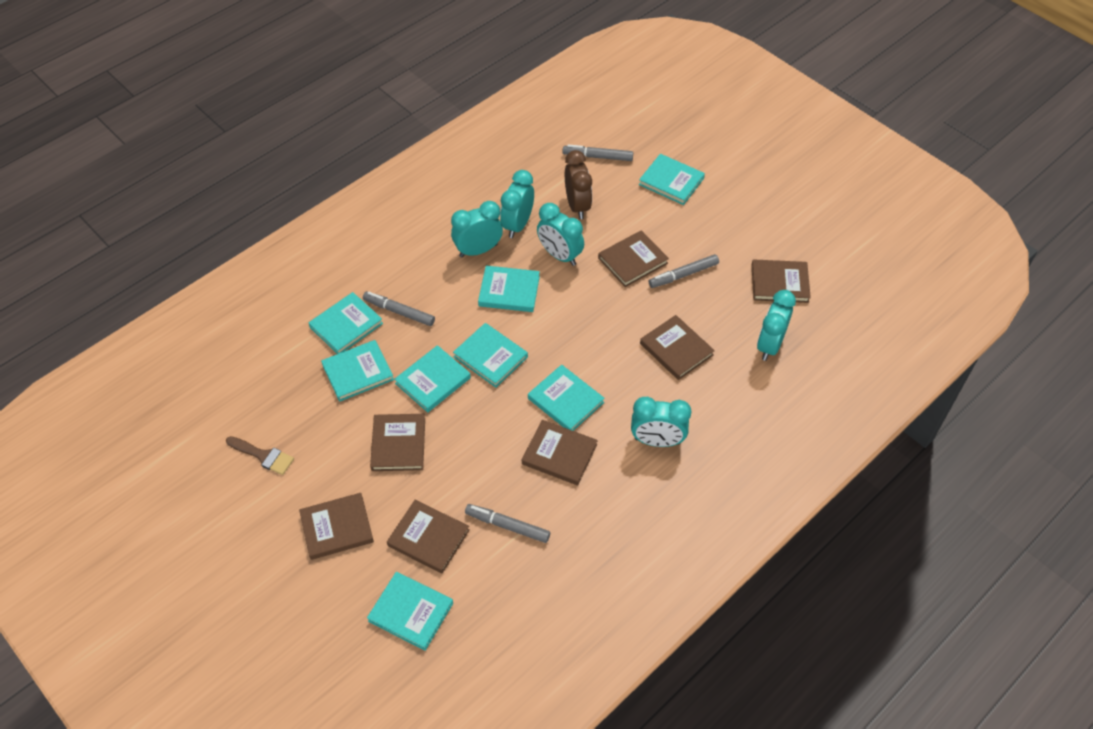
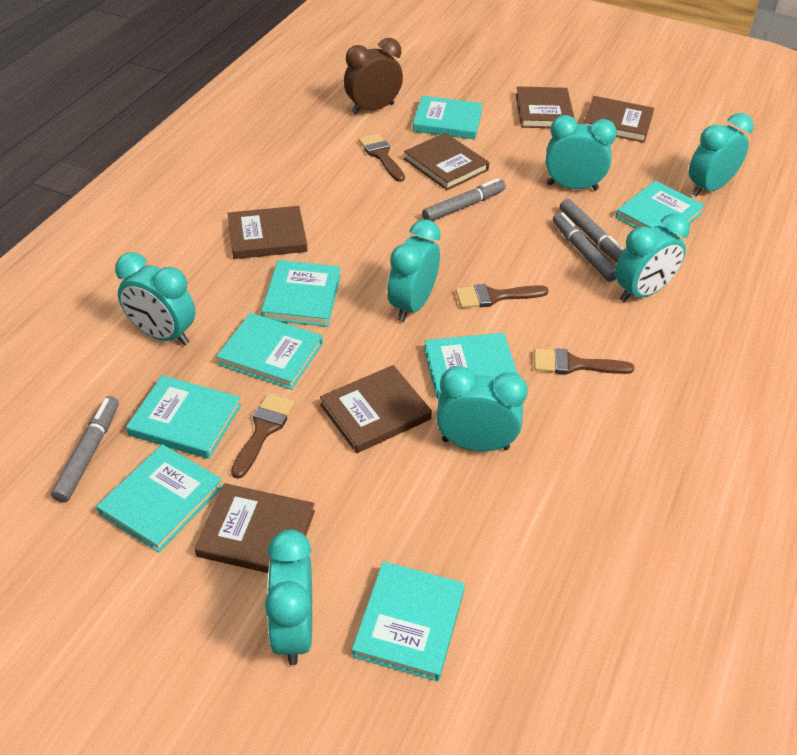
brown book: [299,493,374,560] [370,414,425,471] [387,500,470,573] [522,420,598,485] [598,230,669,287] [640,315,715,380] [752,260,811,303] = 7 -> [195,483,315,573] [228,206,307,259] [320,365,432,453] [404,133,489,190] [516,86,575,128] [584,96,654,143] = 6
brown brush: [226,436,294,475] = 1 -> [231,393,295,479] [358,134,405,182] [455,284,549,308] [534,348,634,374] = 4
turquoise clock: [451,201,503,257] [500,170,534,238] [537,203,584,266] [631,397,692,447] [757,290,796,361] = 5 -> [115,252,195,345] [265,529,312,665] [387,219,441,322] [436,366,528,451] [546,115,617,190] [615,213,690,302] [689,113,754,196] = 7

